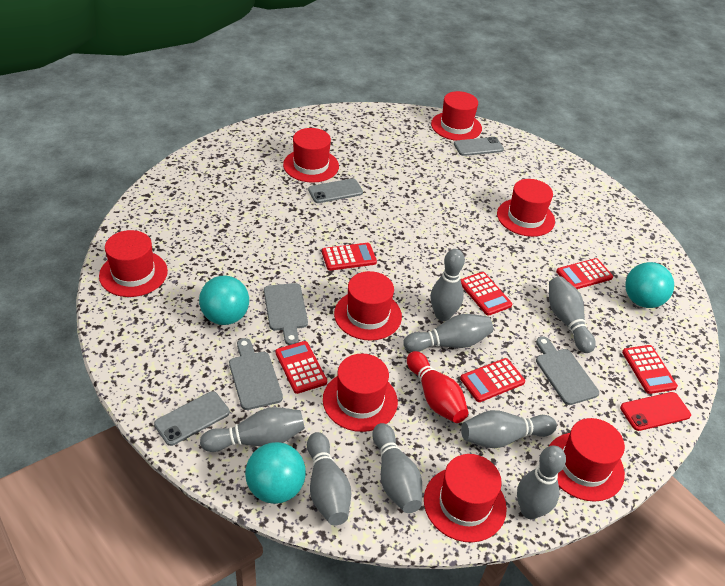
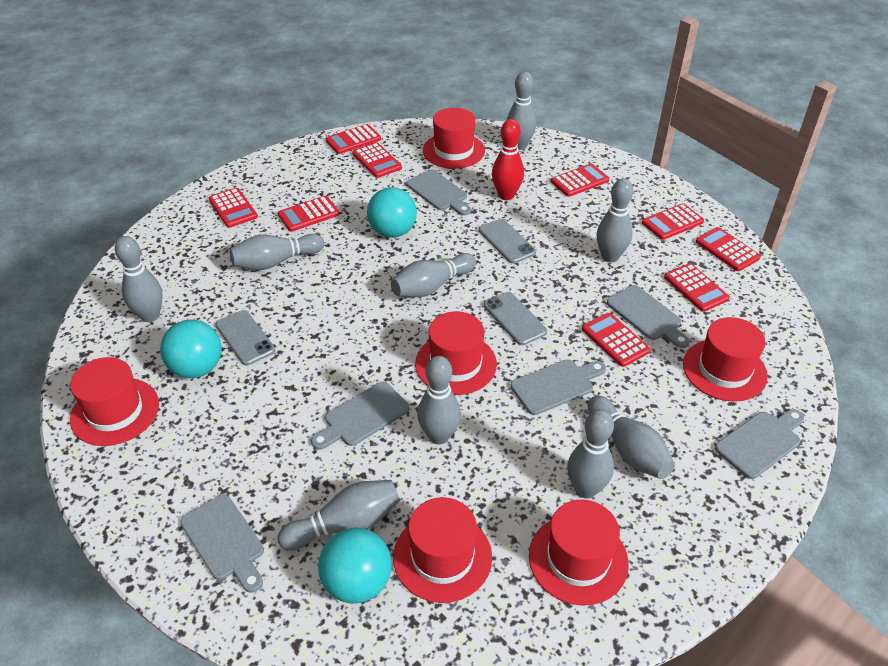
grey bowling pin: [200,407,305,452] [307,432,351,525] [372,423,422,513] [403,314,493,352] [430,249,465,321] [461,410,557,448] [517,446,566,519] [549,276,596,353] = 8 -> [115,236,163,322] [230,234,324,270] [278,480,400,550] [391,253,476,297] [417,356,461,445] [507,72,536,150] [567,409,614,499] [587,396,675,479] [596,179,633,262] = 9
grey cutting board: [229,338,283,410] [264,283,308,345] [536,336,599,405] = 3 -> [180,494,264,593] [311,382,409,450] [406,170,471,216] [510,359,606,415] [607,285,690,348] [715,409,804,479] = 6
red calculator: [276,341,327,394] [322,243,377,271] [460,272,512,316] [460,358,525,402] [556,258,613,289] [622,345,678,394] = 6 -> [209,188,258,228] [278,196,340,232] [326,124,381,154] [352,142,402,178] [551,164,609,197] [582,313,650,367] [642,203,704,240] [664,263,730,312] [696,227,761,271] = 9
red hat: [99,230,168,297] [283,128,339,183] [323,354,398,432] [334,271,402,341] [424,454,507,542] [431,91,482,141] [497,179,555,237] [548,418,625,502] = 8 -> [70,357,159,446] [393,497,492,603] [415,311,497,395] [423,108,485,169] [529,500,629,606] [683,317,768,402] = 6
red phone: [620,392,691,431] = 1 -> none = 0

